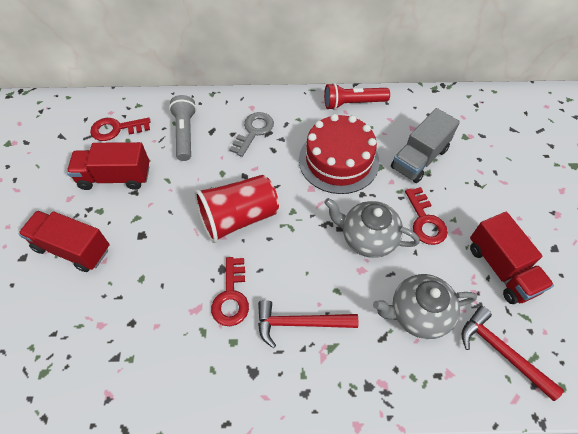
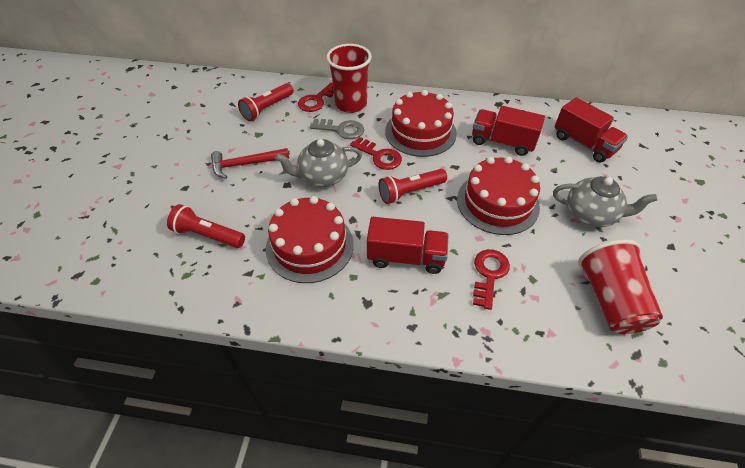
grey flashlight: [169,95,196,161] = 1 -> none = 0
grey truck: [391,108,460,183] = 1 -> none = 0
red cake: [299,114,379,194] = 1 -> [266,196,354,283] [385,90,457,157] [457,156,540,235] = 3
red cup: [194,175,279,243] = 1 -> [326,44,372,113] [578,239,663,334] = 2
red flashlight: [324,83,390,110] = 1 -> [167,204,245,248] [238,83,294,121] [378,169,447,204] = 3
red hammer: [258,300,358,348] [462,306,564,401] = 2 -> [211,148,289,179] = 1

